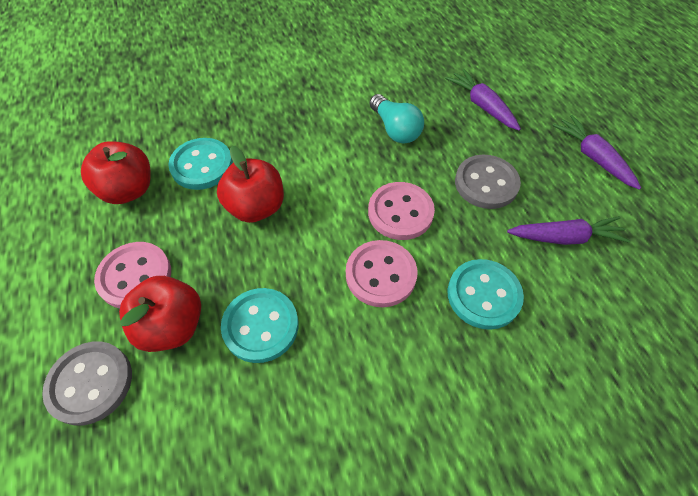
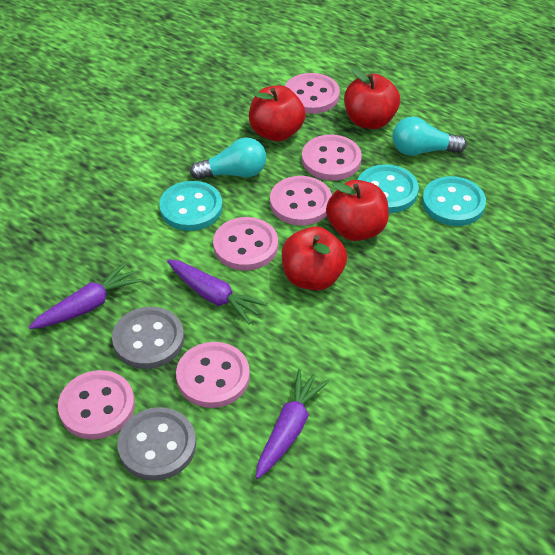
pink button: [94,242,171,308] [346,240,417,307] [368,182,435,240] = 3 -> [58,370,135,440] [176,342,250,408] [213,217,278,271] [270,176,332,225] [285,73,340,114] [302,135,362,181] = 6
red apple: [81,141,151,204] [119,276,201,352] [217,146,284,223] = 3 -> [249,85,306,141] [282,227,347,290] [326,180,389,241] [344,68,400,129] = 4
turquoise light bulb: [370,94,424,144] = 1 -> [190,137,266,180] [392,116,467,156] = 2

